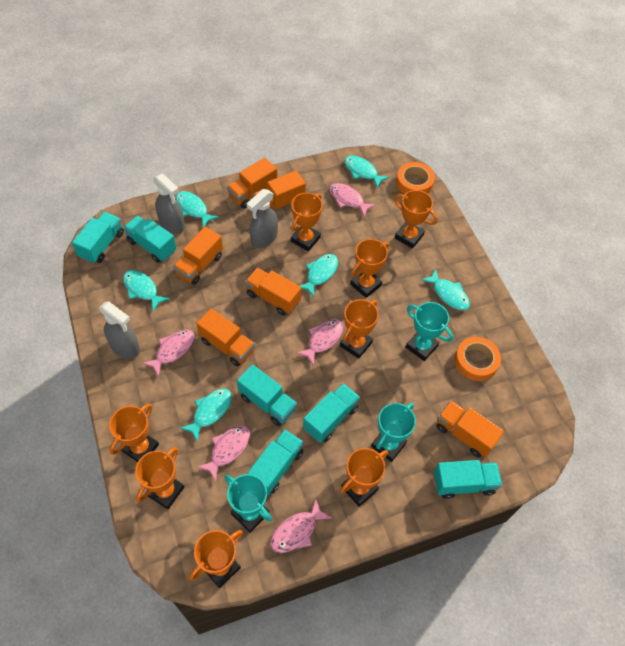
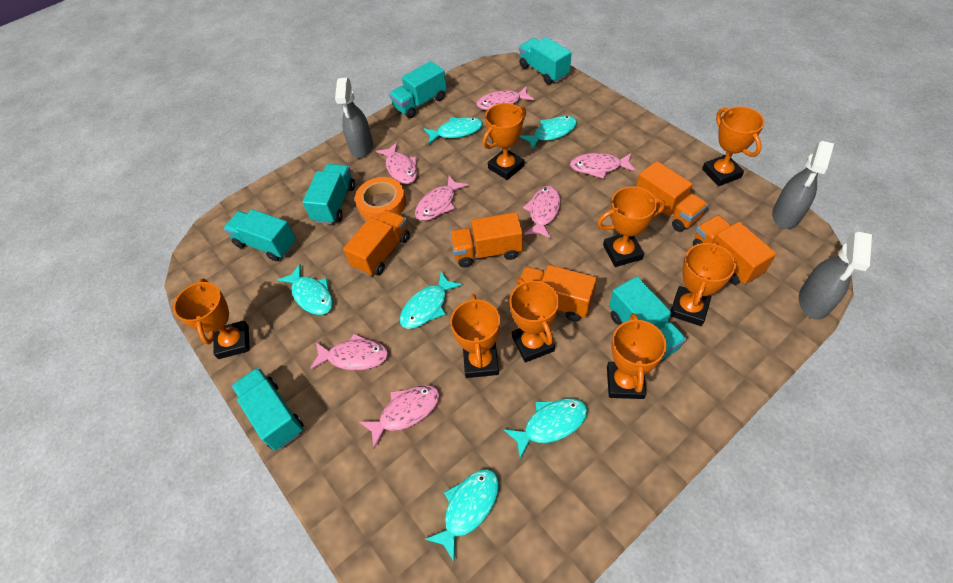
orange tape: [396,162,435,194] [455,337,501,381] = 2 -> [355,177,406,220] = 1
orange truck: [173,227,223,285] [196,308,255,367] [227,158,277,208] [245,268,302,316] [253,171,306,210] [436,400,504,457] = 6 -> [343,210,410,276] [450,212,523,267] [516,265,597,321] [636,161,708,232] [693,215,776,285] = 5
pink fish: [142,330,194,377] [197,425,250,481] [270,499,332,553] [296,319,343,366] [329,183,376,216] = 5 -> [310,333,389,370] [360,385,440,449] [376,143,417,184] [415,175,469,221] [476,86,534,110] [523,186,561,239] [570,153,636,179] = 7
turquoise trophy: [225,474,272,533] [371,403,416,462] [406,302,453,361] = 3 -> none = 0

